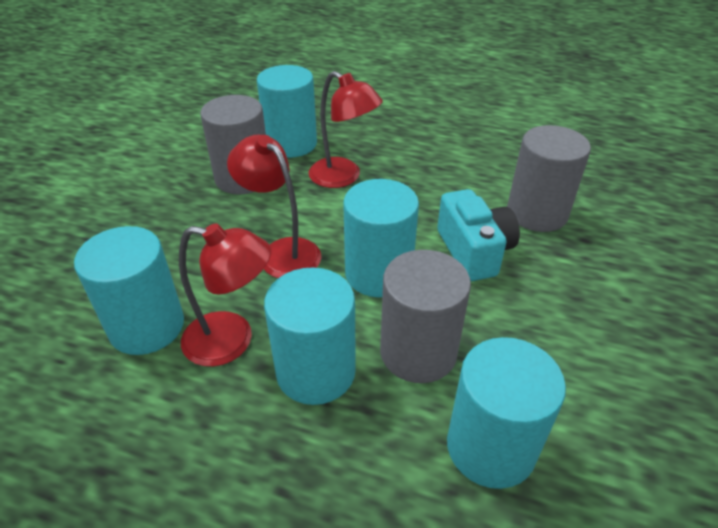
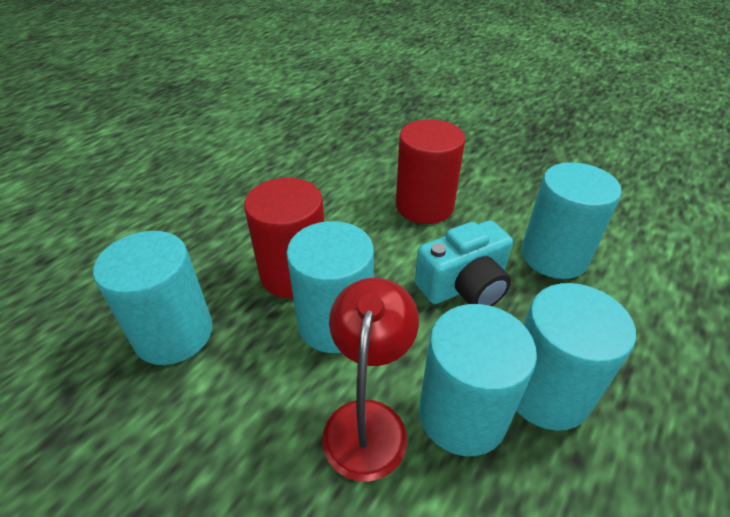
grey cylinder: [200,95,266,194] [380,250,471,383] [507,125,591,232] = 3 -> none = 0
red cylinder: none = 0 -> [244,178,324,298] [396,119,465,224] = 2
red lamp: [179,223,271,367] [227,135,321,278] [309,71,383,188] = 3 -> [322,278,419,482] = 1

